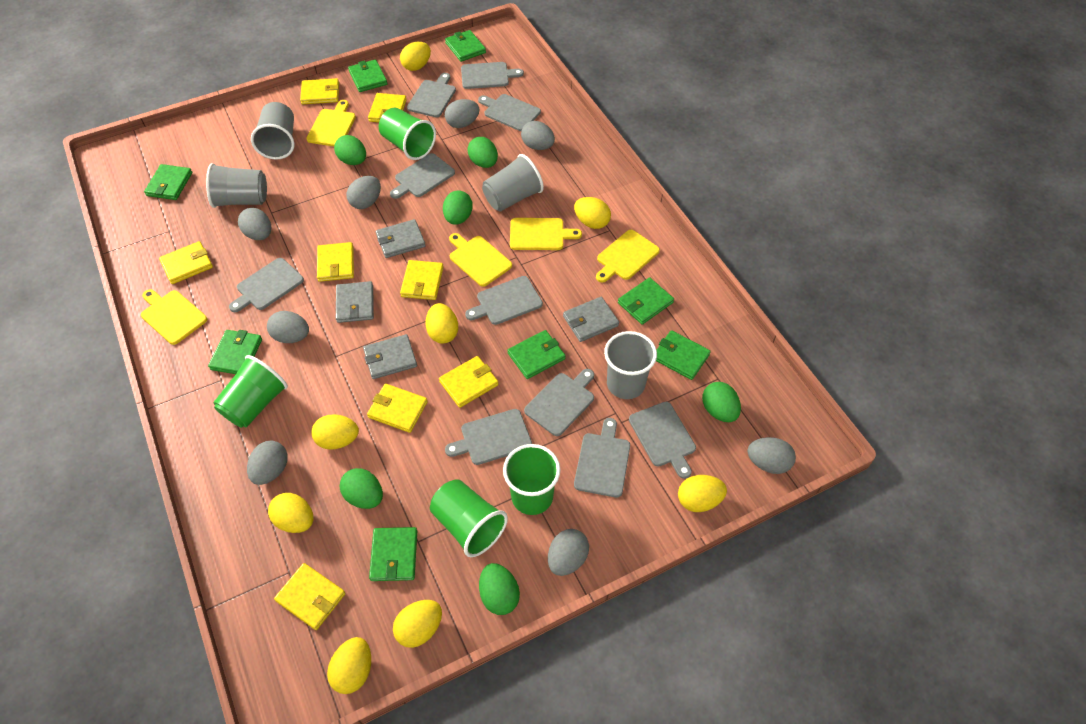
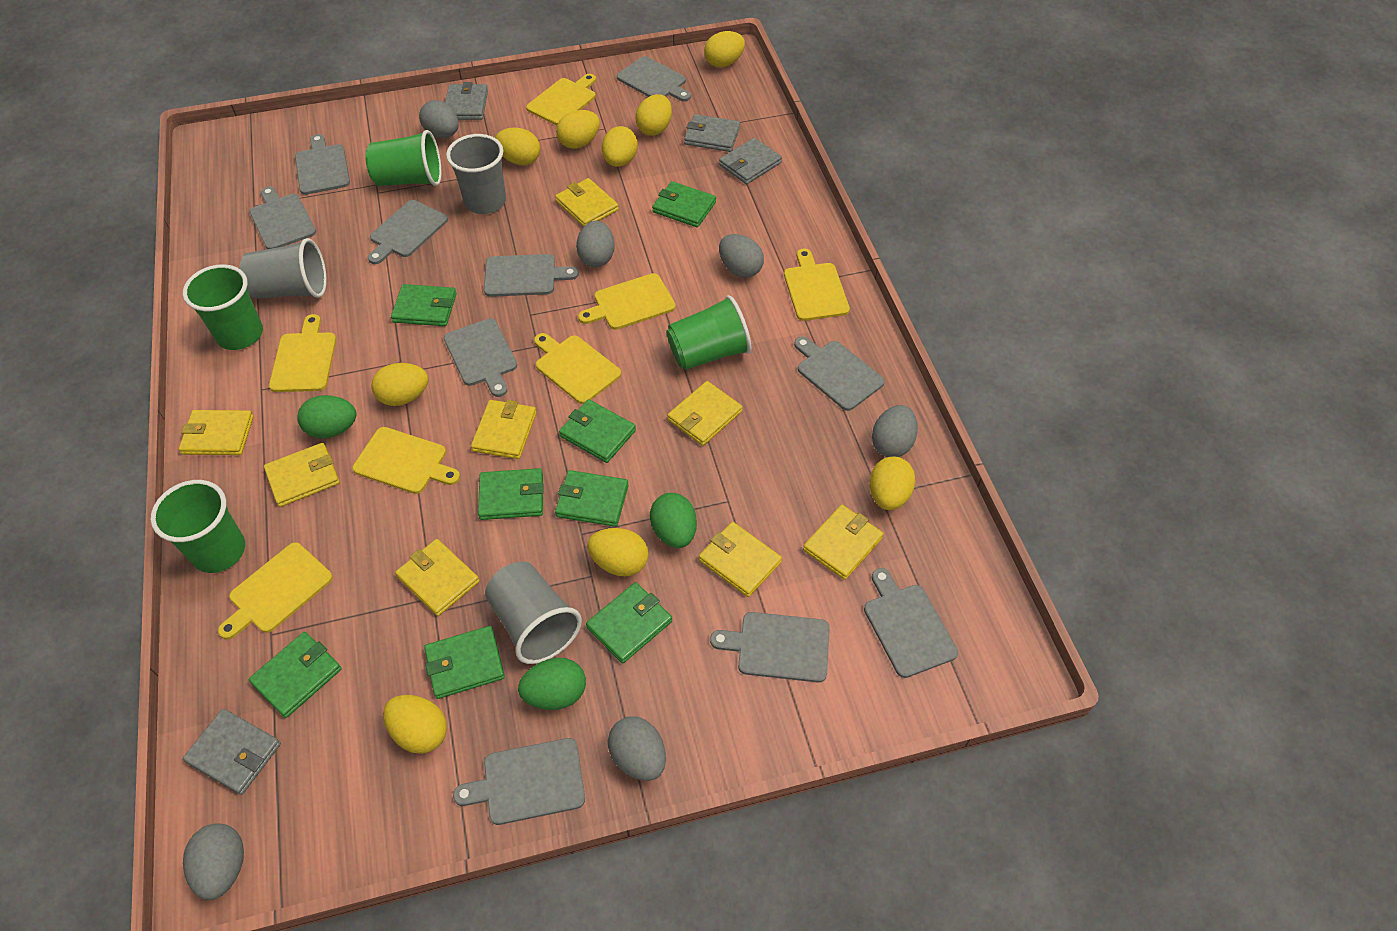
green egg: [334,135,366,165] [340,468,383,509] [443,190,473,225] [468,137,498,168] [479,563,520,615] [702,382,741,422] = 6 -> [297,395,356,438] [518,658,586,710] [650,493,697,548] = 3
grey cup: [206,163,267,208] [251,102,294,160] [482,154,544,212] [604,331,657,399] = 4 -> [239,238,327,299] [446,134,506,214] [485,562,582,664] = 3
grey egg: [238,208,271,240] [247,441,288,485] [267,311,309,343] [346,176,381,209] [445,99,480,128] [521,121,555,150] [548,529,589,576] [747,437,796,474] = 8 -> [183,823,244,900] [419,100,459,138] [576,220,615,267] [608,717,666,781] [719,234,764,278] [872,405,918,457] = 6
yellow cutting board: [141,289,207,345] [306,100,356,146] [449,233,512,287] [510,218,582,250] [596,230,660,282] = 5 -> [218,542,333,640] [269,314,336,392] [352,427,460,494] [526,74,596,125] [534,333,621,404] [578,273,676,330] [784,249,850,321] = 7
yellow egg: [268,493,313,533] [311,414,359,450] [327,637,371,694] [393,600,442,648] [400,42,431,71] [426,303,458,344] [574,197,611,229] [678,475,727,512] = 8 -> [371,363,428,406] [383,695,447,754] [495,128,540,165] [556,110,600,149] [587,528,649,577] [602,126,638,167] [635,94,672,136] [704,31,745,68] [870,456,915,510] = 9

